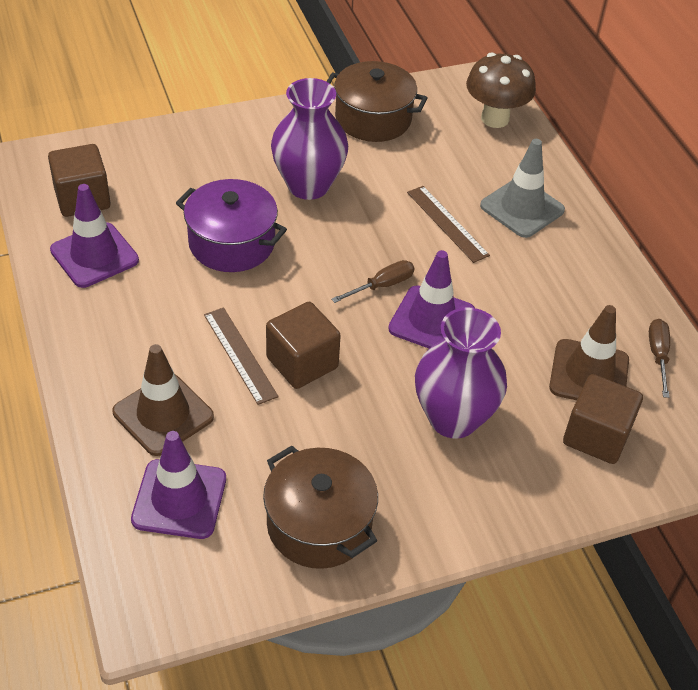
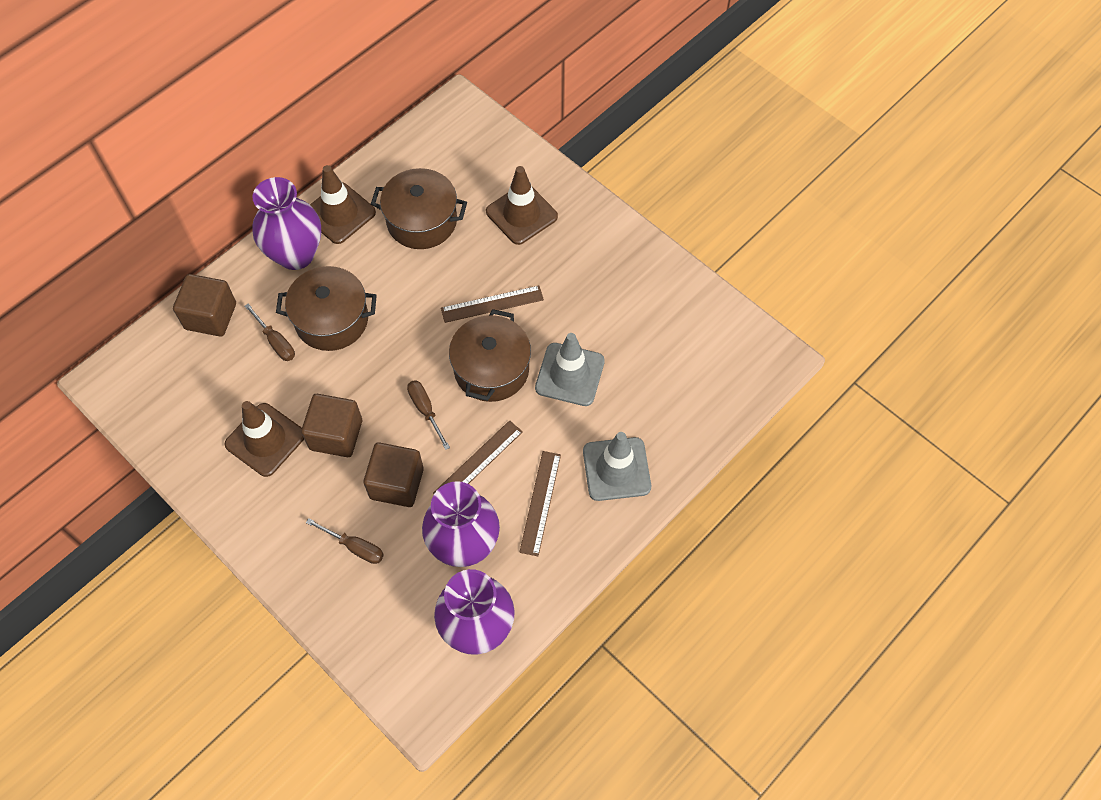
brown mushroom: [466,53,536,128] = 1 -> none = 0
brown pot: [263,446,378,569] [326,61,428,142] = 2 -> [276,266,377,351] [371,168,467,249] [449,309,531,402] = 3
brown ruler: [204,307,279,405] [407,186,490,263] = 2 -> [433,420,523,494] [441,286,544,323] [519,451,561,556] = 3
brown screwdriver: [331,260,414,303] [649,319,670,398] = 2 -> [245,303,295,361] [306,518,384,564] [407,380,450,450] = 3
brown traffic cone: [113,344,214,456] [549,305,629,400] = 2 -> [224,401,304,477] [310,165,376,244] [486,166,558,245] = 3
grey traffic cone: [480,139,565,238] = 1 -> [535,333,605,406] [583,432,651,501] = 2
purple pot: [176,179,287,272] = 1 -> none = 0
purple traffic cone: [50,184,139,288] [131,431,226,539] [388,250,475,349] = 3 -> none = 0
purple vase: [271,78,348,200] [415,307,507,439] = 2 -> [252,177,321,270] [422,481,500,567] [434,569,515,655] = 3

